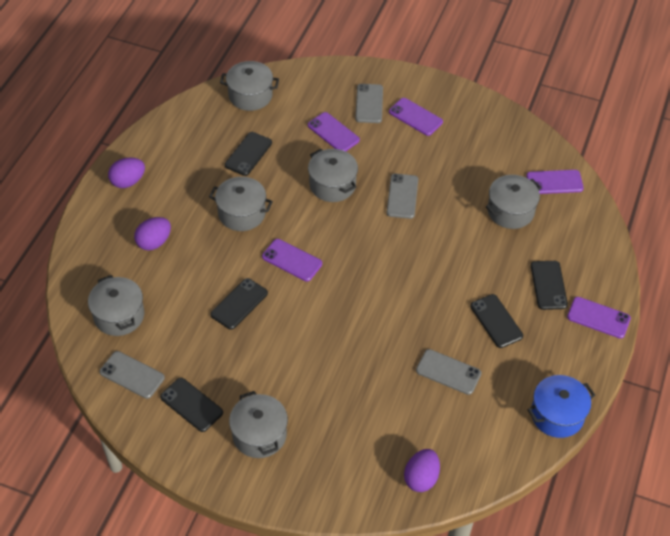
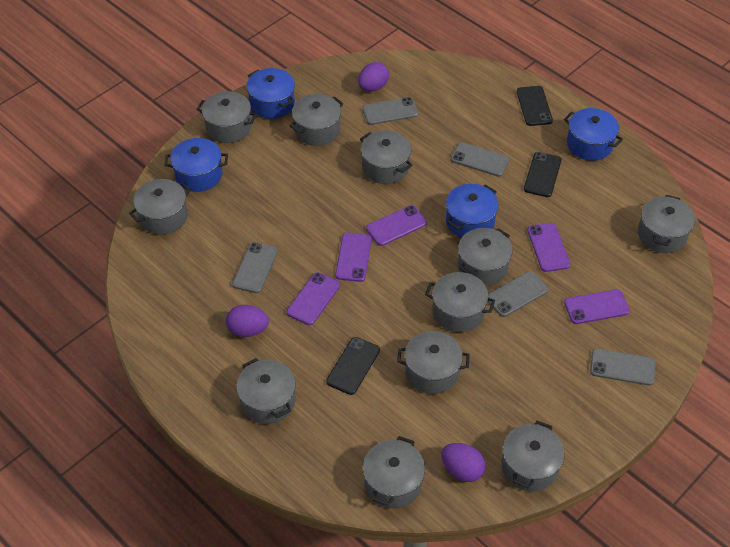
black phone: [160,378,223,432] [211,278,268,330] [225,132,272,176] [470,294,523,348] [531,261,568,310] = 5 -> [326,337,380,395] [517,86,553,126] [524,152,562,197] = 3
blue pot: [527,375,595,438] = 1 -> [165,138,228,192] [247,68,295,119] [446,184,499,238] [564,108,623,161] = 4
grey phone: [100,351,165,399] [355,84,383,123] [387,174,418,219] [416,349,481,395] = 4 -> [232,242,278,293] [362,97,418,125] [451,142,509,177] [488,271,548,317] [590,348,655,386] = 5
grey pot: [88,275,144,336] [209,177,273,231] [220,61,279,111] [229,391,288,458] [308,149,358,202] [486,175,541,229] = 6 -> [129,179,191,235] [197,91,257,143] [236,358,296,424] [290,94,344,146] [360,130,413,184] [363,436,425,508] [397,331,470,394] [425,272,495,332] [458,228,513,286] [501,421,564,492] [638,195,695,253] = 11

